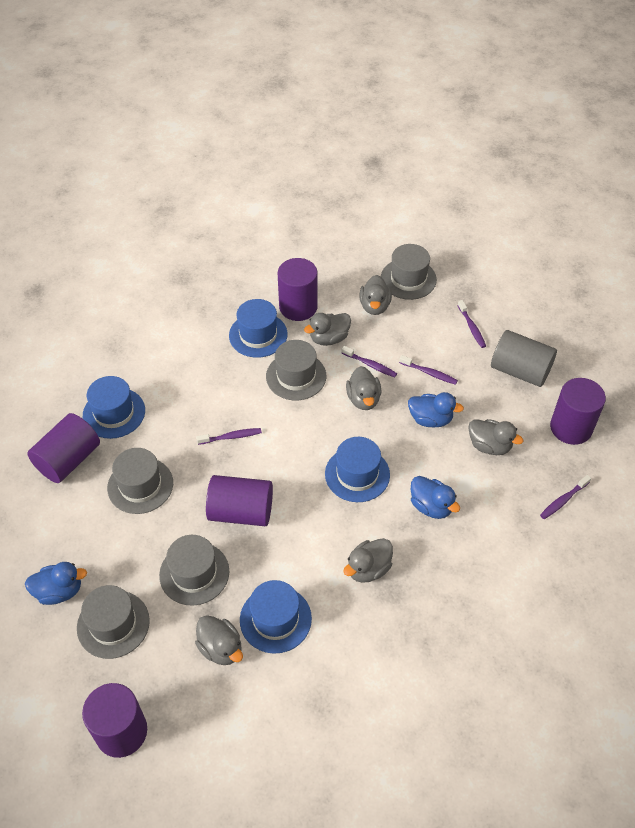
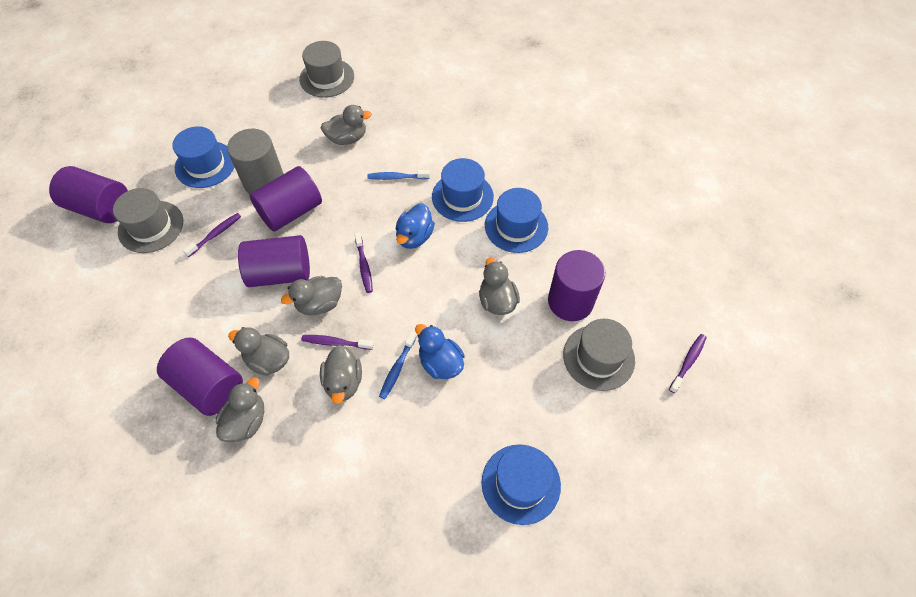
blue duck: [25,562,87,605] [408,392,464,428] [411,476,460,519] = 3 -> [396,203,435,249] [415,324,465,379] = 2
blue toothbrush: none = 0 -> [367,170,430,180] [379,331,416,399] = 2
grey hat: [77,585,150,659] [107,448,173,514] [159,535,229,606] [266,340,326,400] [381,244,437,300] = 5 -> [113,188,183,253] [299,41,354,98] [563,319,635,391] = 3
purple toothbrush: [196,428,262,445] [341,346,397,378] [399,355,458,385] [457,300,486,348] [540,475,591,519] = 5 -> [183,213,241,257] [301,335,373,350] [355,232,373,293] [669,334,707,393] = 4

